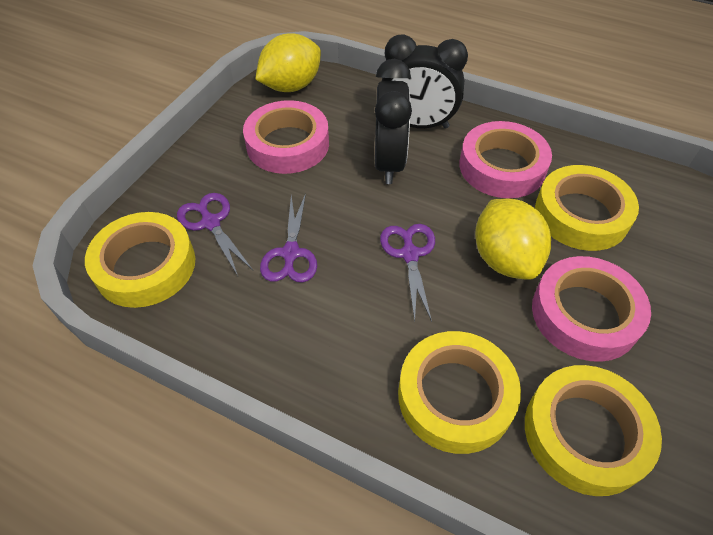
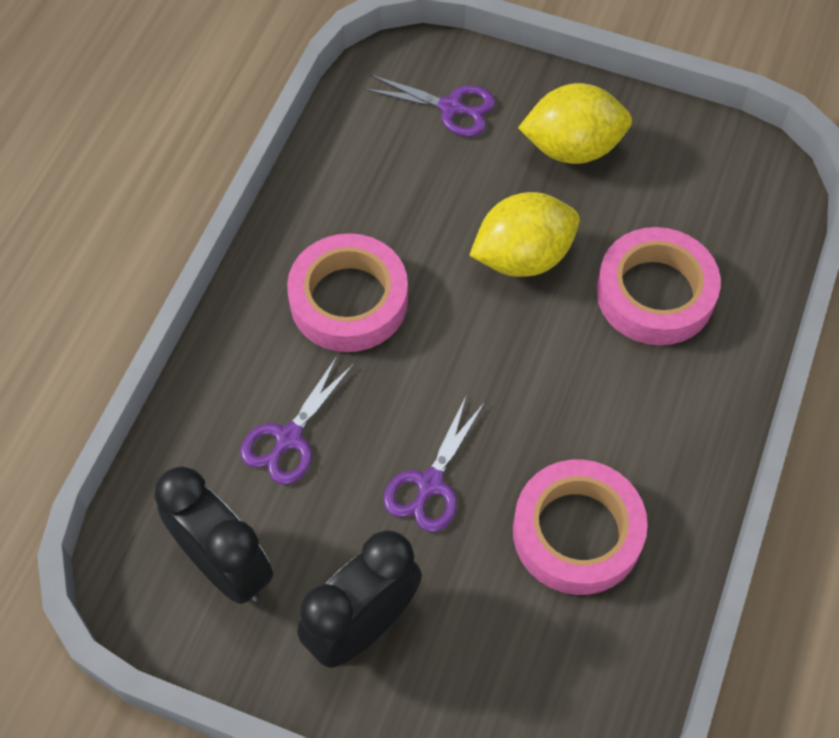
yellow tape: [85,212,196,308] [398,331,521,454] [525,365,662,496] [535,165,639,251] = 4 -> none = 0

